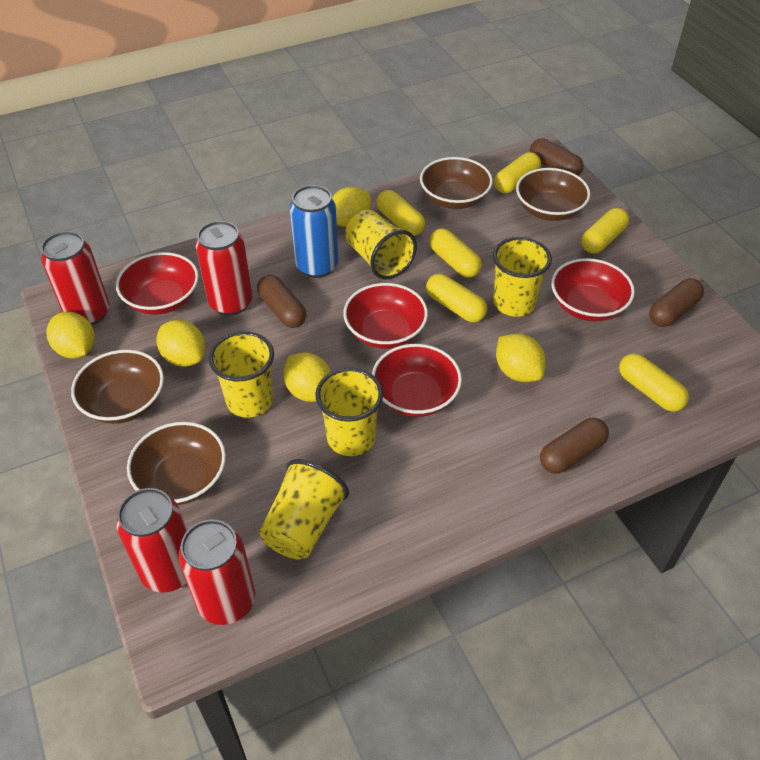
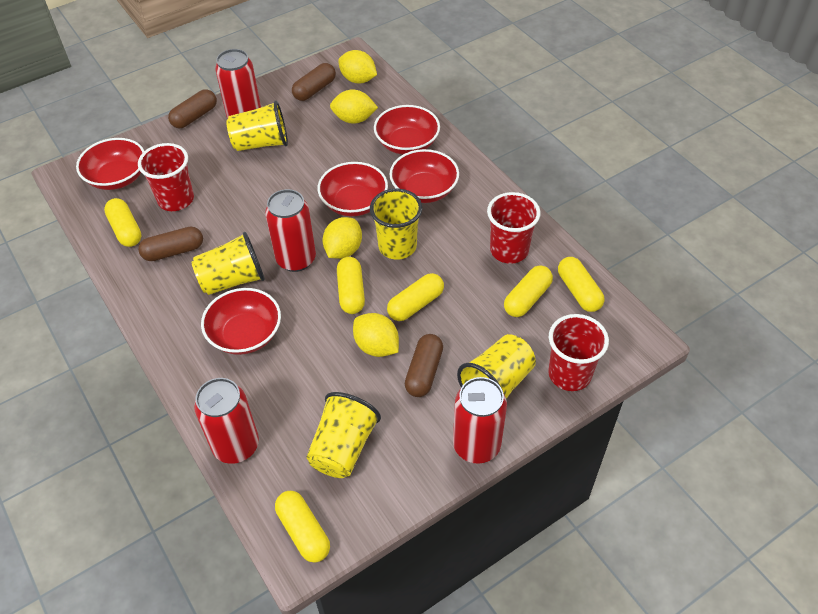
blue can: [290,185,338,278] = 1 -> none = 0
brown bowl: [71,350,164,424] [127,422,226,505] [420,157,493,209] [516,168,590,221] = 4 -> none = 0
red bowl: [116,252,199,315] [343,283,428,349] [372,344,462,417] [551,258,635,321] = 4 -> [76,138,144,190] [201,288,281,355] [318,162,388,217] [374,105,440,155] [389,149,459,203] = 5
red cup: none = 0 -> [138,143,194,211] [487,192,541,264] [548,314,609,391] = 3
yellow lemon: [46,311,95,359] [156,320,205,367] [283,353,331,402] [332,187,371,227] [496,333,546,382] = 5 -> [322,217,362,259] [330,89,378,124] [338,50,377,84] [353,313,399,357] = 4

